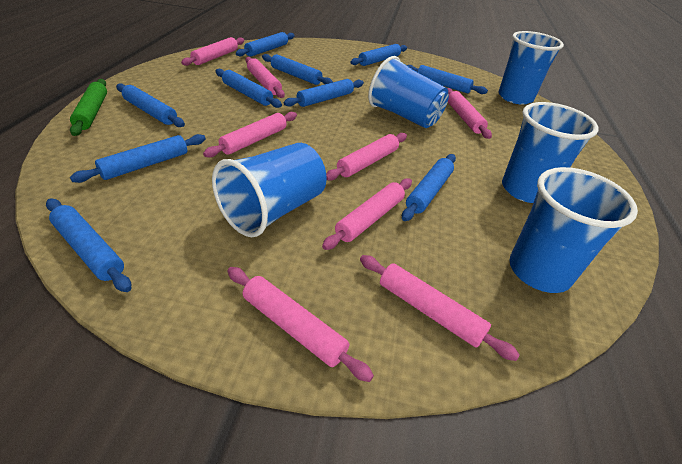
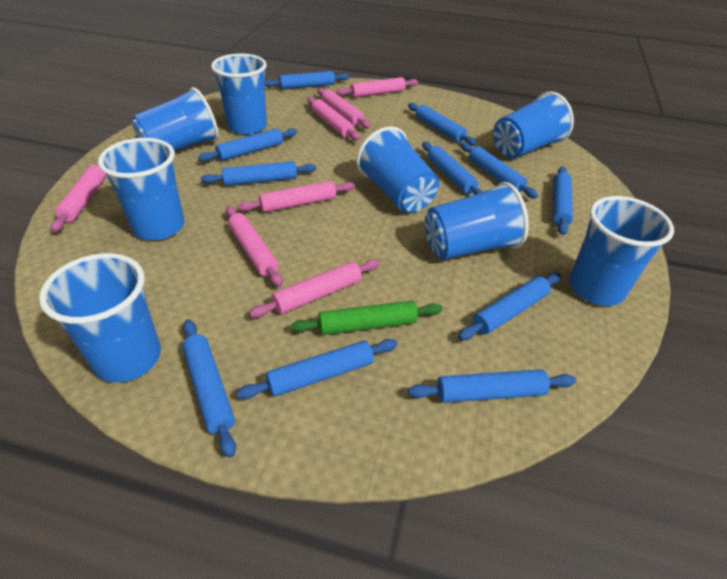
blue cup: [212,143,327,237] [368,56,449,128] [499,31,564,105] [502,102,599,203] [509,167,638,293] = 5 -> [39,253,161,383] [98,138,184,240] [132,87,219,151] [211,54,267,135] [356,127,439,213] [425,182,529,260] [493,92,574,159] [569,196,674,306] = 8
blue rolling pin: [46,199,131,292] [70,134,206,183] [116,83,185,127] [215,69,282,108] [236,32,295,57] [262,54,333,85] [284,79,364,107] [350,44,407,66] [402,154,456,221] [407,65,488,94] = 10 -> [182,319,236,458] [198,128,297,162] [201,161,316,186] [236,339,398,399] [264,71,349,89] [408,103,477,146] [408,369,576,403] [422,142,484,195] [458,273,561,340] [461,143,538,199] [553,167,573,235] = 11
pink rolling pin: [181,37,244,66] [203,112,297,157] [227,267,374,382] [245,57,285,98] [322,178,412,250] [326,133,407,181] [360,255,520,361] [447,88,492,139] = 8 -> [51,164,106,232] [226,206,283,287] [238,181,355,212] [249,259,380,318] [307,97,360,141] [317,88,370,129] [336,77,418,98] = 7

